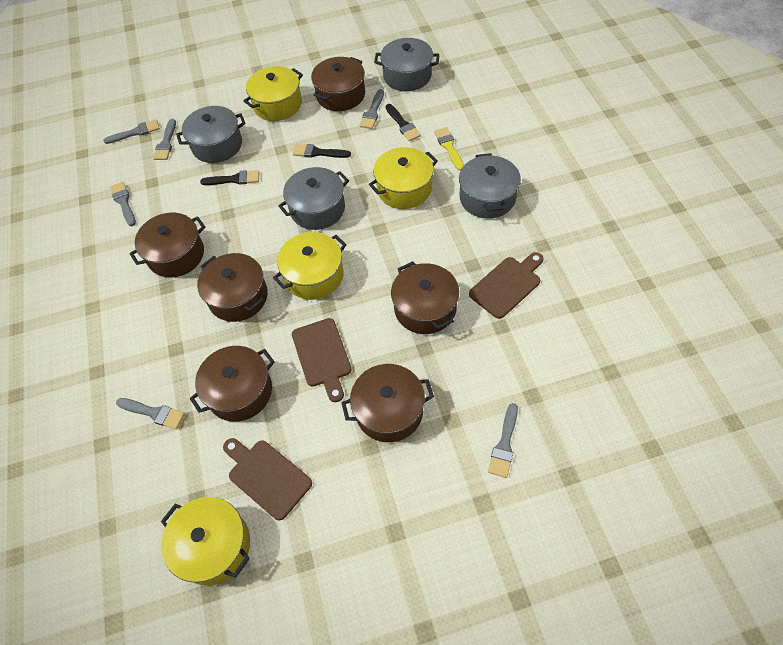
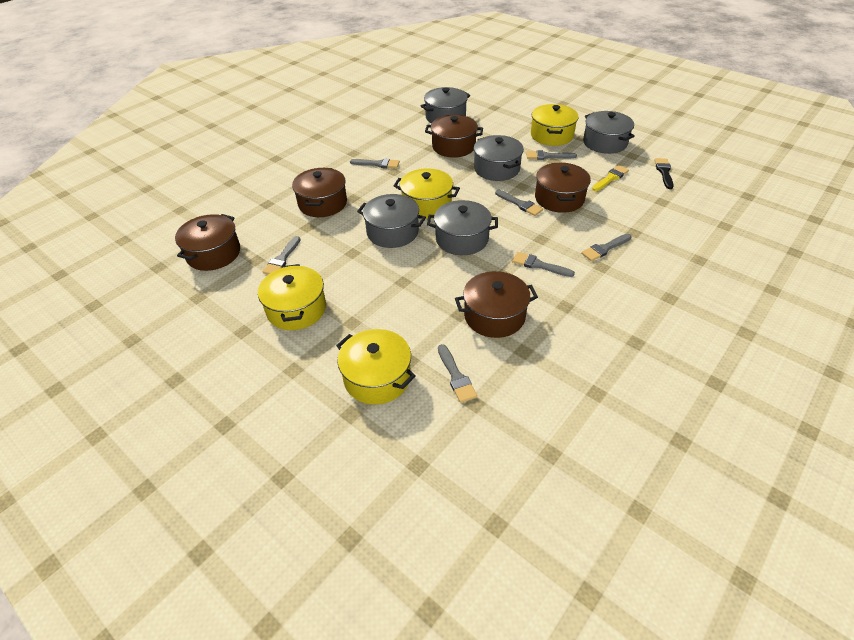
black brush: [200,170,259,185] [293,144,351,158] [385,104,421,141] = 3 -> [654,158,674,189] = 1
brown cutting board: [223,438,312,520] [292,318,352,402] [469,252,543,319] = 3 -> none = 0
brown pot: [129,213,205,278] [190,346,275,422] [197,253,268,322] [311,57,365,111] [342,364,434,442] [391,261,459,334] = 6 -> [175,214,240,271] [292,168,347,217] [425,115,483,157] [455,271,538,338] [535,163,591,213] = 5
grey brush: [103,120,160,144] [110,182,136,226] [116,398,185,429] [153,119,176,160] [359,89,384,129] [488,403,518,478] = 6 -> [263,236,300,275] [350,158,400,168] [438,344,477,403] [495,190,543,216] [512,252,575,277] [526,150,577,160] [581,234,632,261] = 7
grey pot: [176,106,246,163] [278,167,349,230] [374,38,439,91] [459,153,521,219] = 4 -> [357,194,426,248] [421,87,470,123] [427,200,498,255] [474,135,524,181] [583,111,635,154] = 5

